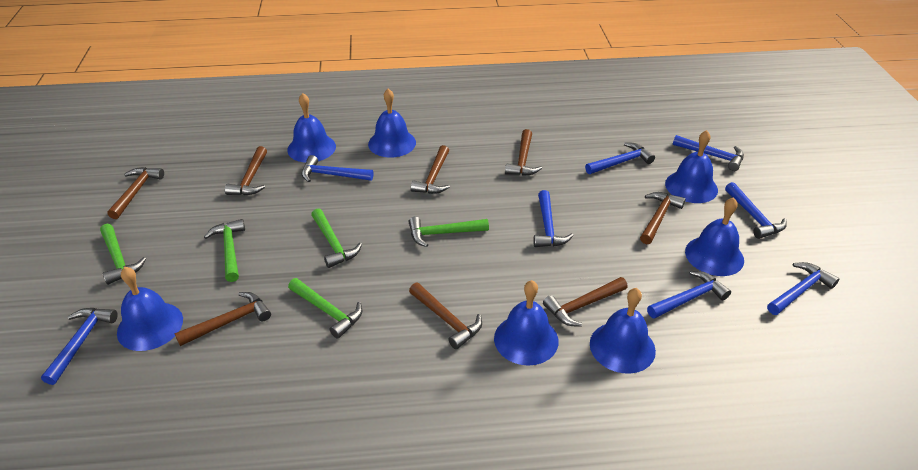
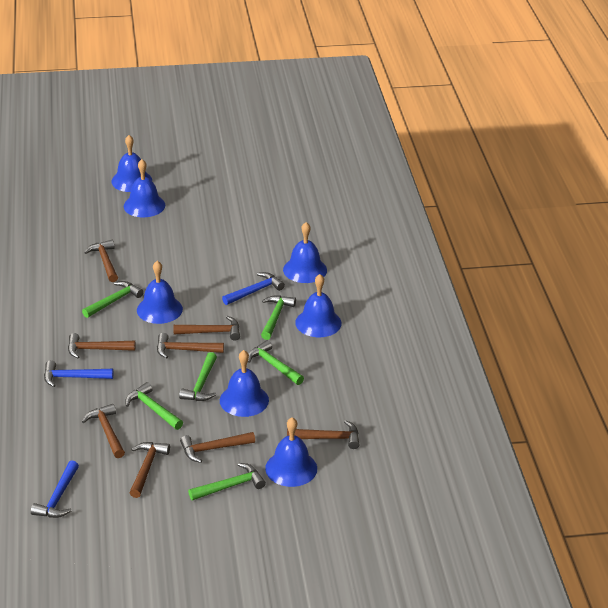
blue hammer: [41,308,118,385] [301,155,373,182] [533,190,573,247] [585,142,655,174] [647,271,731,319] [673,135,744,171] [725,182,787,239] [767,262,839,315] = 8 -> [31,460,79,518] [44,360,113,387] [222,272,285,305] = 3
green hammer: [100,224,146,285] [204,219,245,282] [288,278,362,339] [311,209,362,268] [409,217,489,247] = 5 -> [82,281,144,318] [125,382,183,430] [179,352,217,401] [188,463,266,501] [248,340,304,385] [261,295,296,340] = 6

